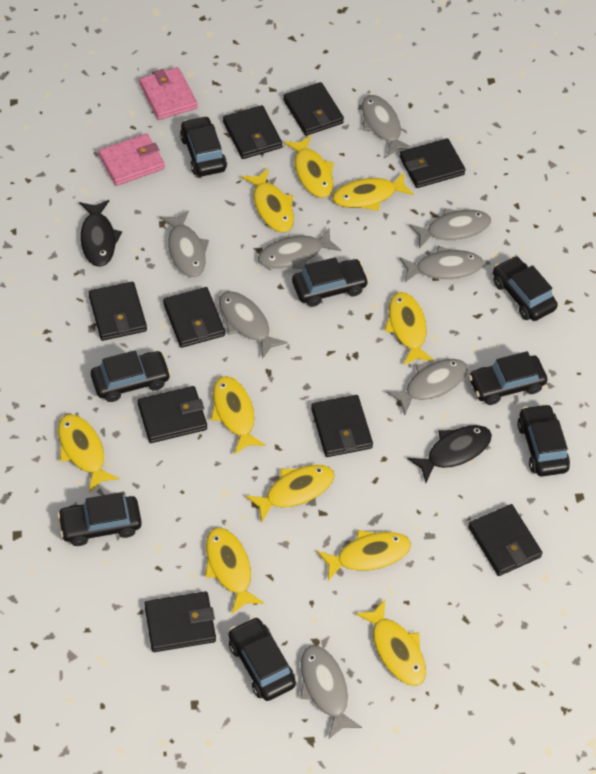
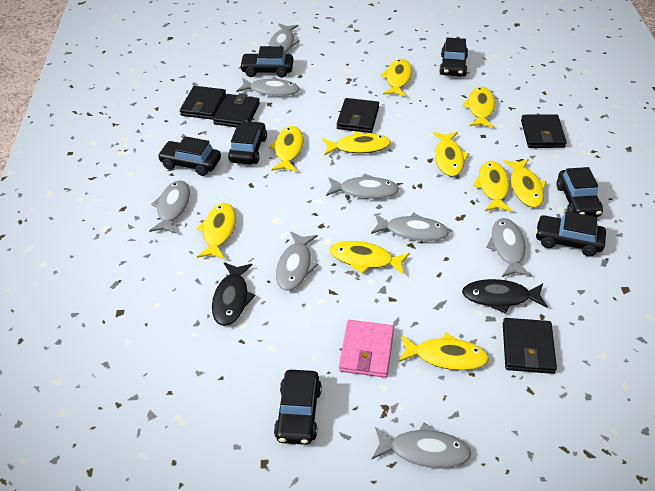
black car: [57,492,142,546] [91,350,171,402] [180,116,227,176] [229,617,296,701] [292,257,369,307] [469,351,547,405] [493,256,558,321] [517,404,570,476] = 8 -> [157,136,221,176] [228,121,267,165] [239,46,293,78] [274,370,322,445] [439,38,468,76] [535,211,606,257] [556,167,603,217] = 7
black wallet: [88,282,147,341] [138,386,207,443] [144,591,216,652] [163,287,225,348] [223,105,282,159] [283,82,344,136] [311,395,373,457] [399,138,466,188] [468,504,542,576] = 9 -> [180,86,226,120] [213,93,260,127] [337,98,379,133] [503,318,557,374] [521,114,567,148] = 5
pink wallet: [98,133,165,186] [139,67,198,120] = 2 -> [339,320,394,378] = 1

